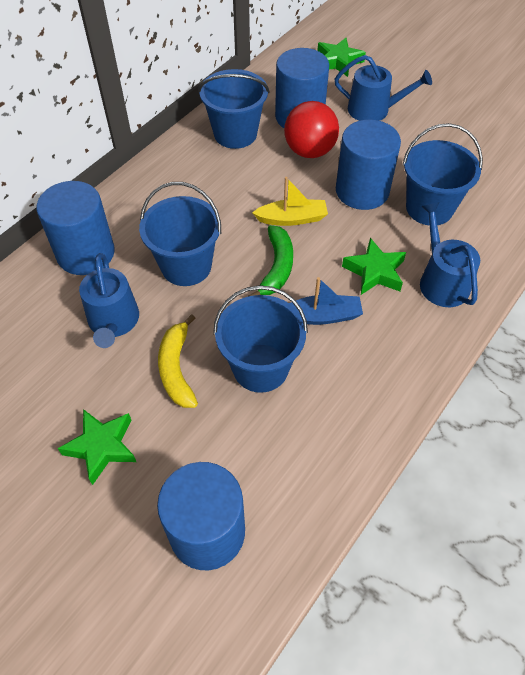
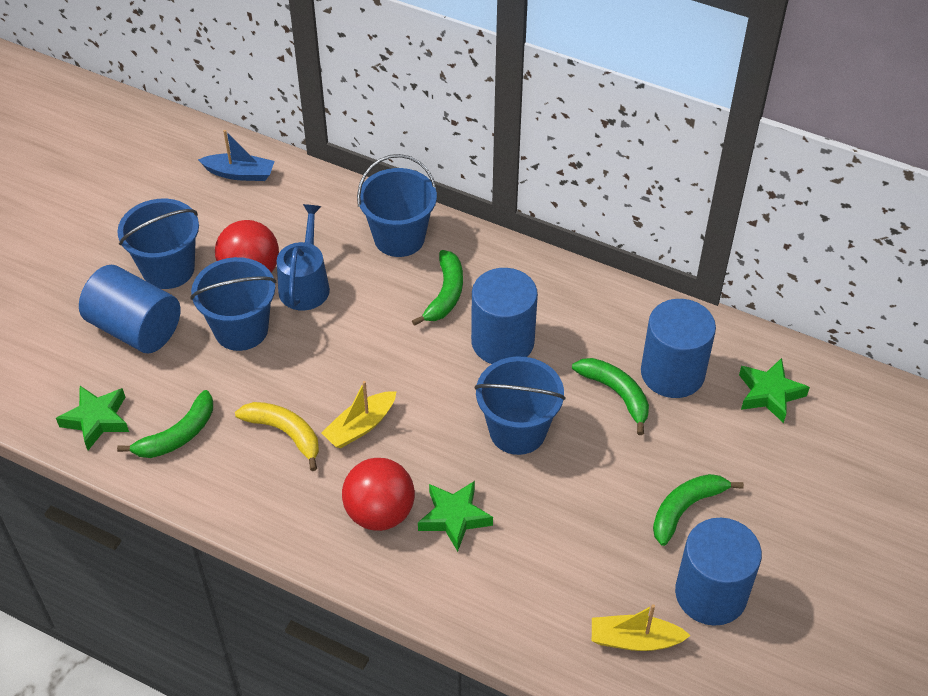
blue watering can: [79,253,139,348] [334,55,432,121] [420,202,480,307] = 3 -> [277,204,330,311] = 1
green banana: [249,225,293,296] = 1 -> [117,390,213,458] [412,250,463,326] [572,358,649,435] [653,474,744,546] = 4
red ball: [284,101,339,158] = 1 -> [215,220,279,273] [342,458,415,531] = 2
yellow boat: [252,177,328,226] = 1 -> [321,381,397,448] [592,604,691,651] = 2

